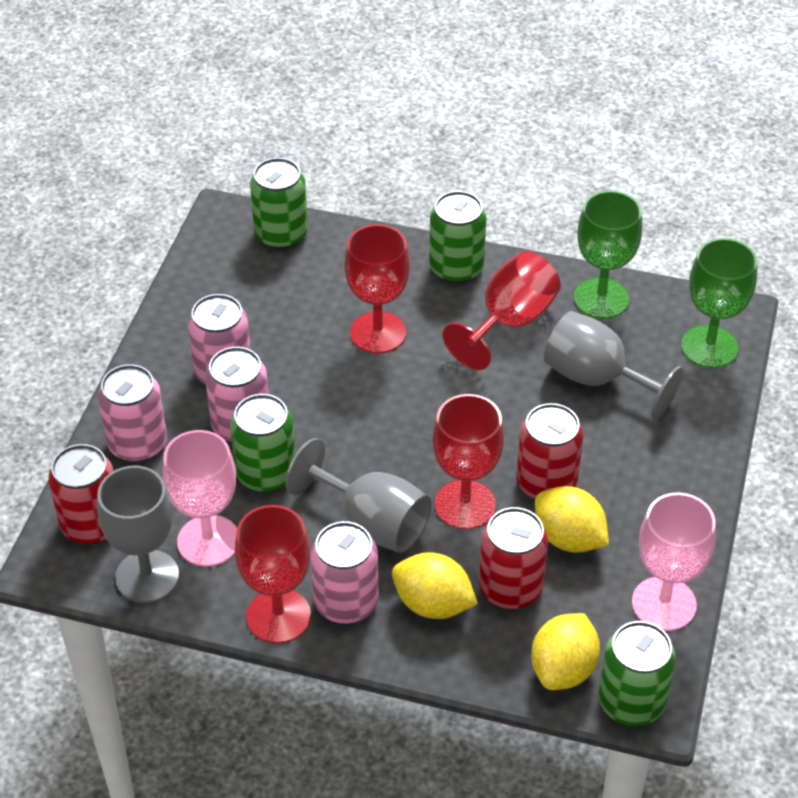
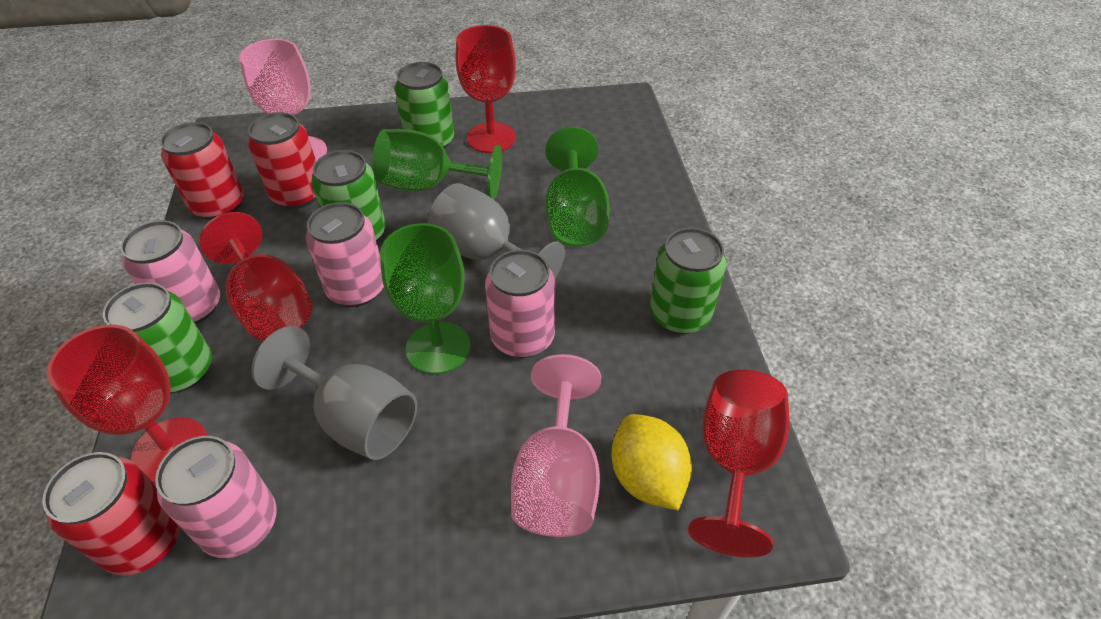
green goblet: [574,191,642,319] [681,238,757,368] = 2 -> [373,129,502,199] [380,223,470,374] [545,127,610,246] = 3
grey goblet: [97,466,179,603] [285,438,432,553] [544,311,684,420] = 3 -> [251,326,417,460] [428,183,565,278] = 2
yellow lemon: [392,552,478,619] [531,613,600,690] [535,486,609,553] = 3 -> [611,414,692,511] = 1

